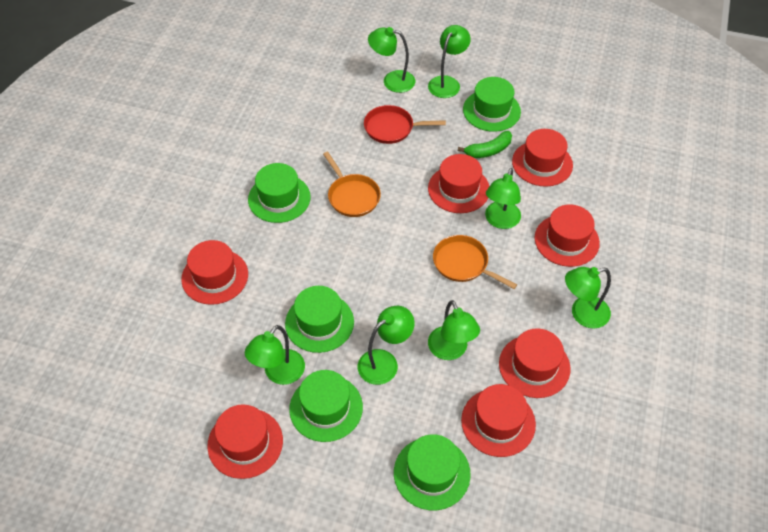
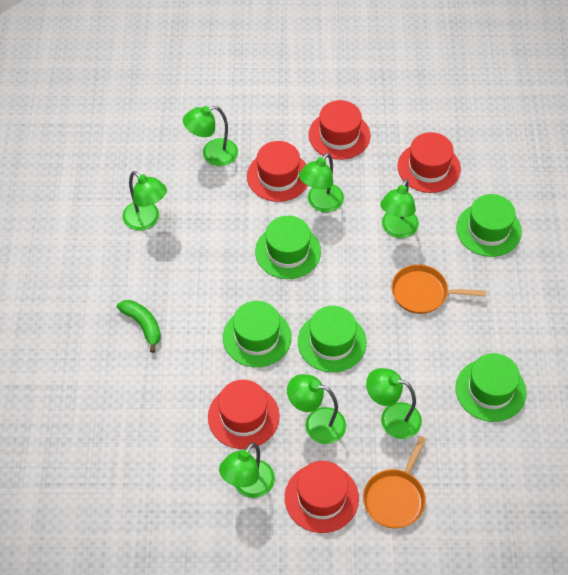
red hat: [181,240,248,305] [207,404,283,479] [428,154,489,213] [461,384,536,457] [499,328,570,398] [512,129,573,187] [535,204,600,267] = 7 -> [208,380,280,449] [247,141,308,202] [285,461,359,533] [309,100,370,160] [398,132,461,193] = 5
red pan: [364,105,446,144] = 1 -> none = 0

